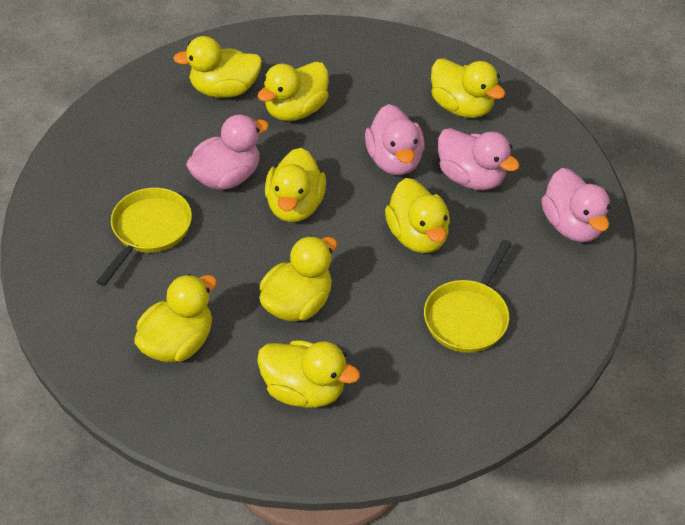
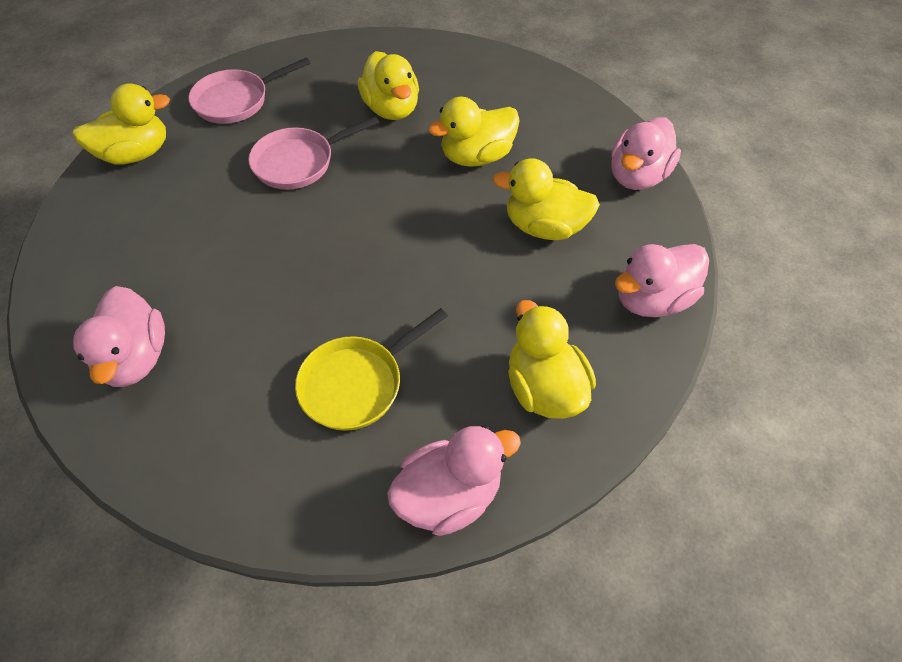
pink pan: none = 0 -> [188,57,310,124] [248,116,379,190] = 2
yellow duck: [134,274,217,362] [173,36,262,98] [257,62,329,121] [257,340,360,408] [259,236,337,321] [265,148,326,222] [385,178,450,253] [431,58,505,118] = 8 -> [73,83,170,165] [358,51,419,120] [428,97,520,167] [492,158,600,240] [508,300,596,419] = 5
yellow pan: [96,188,192,286] [424,240,512,353] = 2 -> [295,308,448,431] = 1

